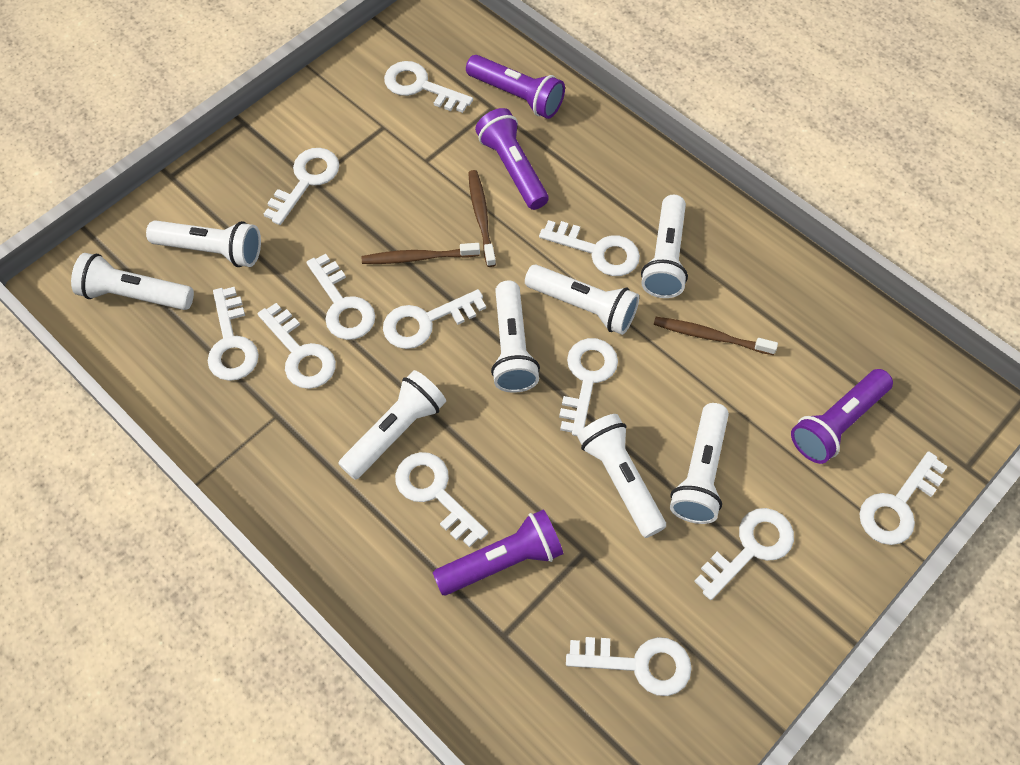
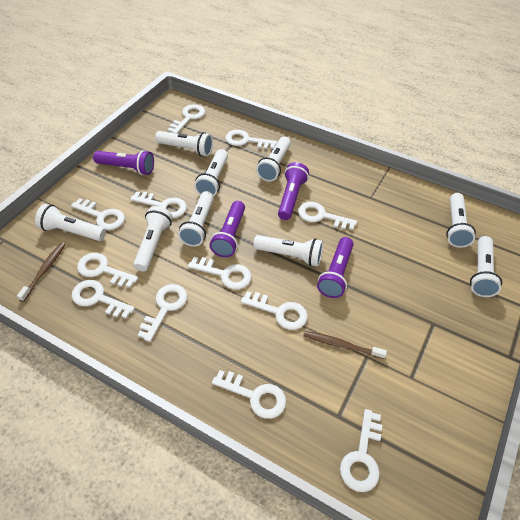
brown toothbrush: [362,243,480,264] [468,170,496,267] [654,317,778,355] = 3 -> [17,242,66,302] [303,331,387,359] = 2
white flashlight: [71,253,194,310] [146,220,261,267] [338,370,446,480] [491,281,540,393] [525,265,639,335] [577,414,666,538] [641,195,688,298] [670,403,729,524] = 8 -> [35,204,106,241] [133,206,173,271] [155,131,213,156] [178,191,214,247] [194,149,228,196] [253,235,323,267] [256,136,291,182] [446,193,476,248] [470,236,502,297] = 9

